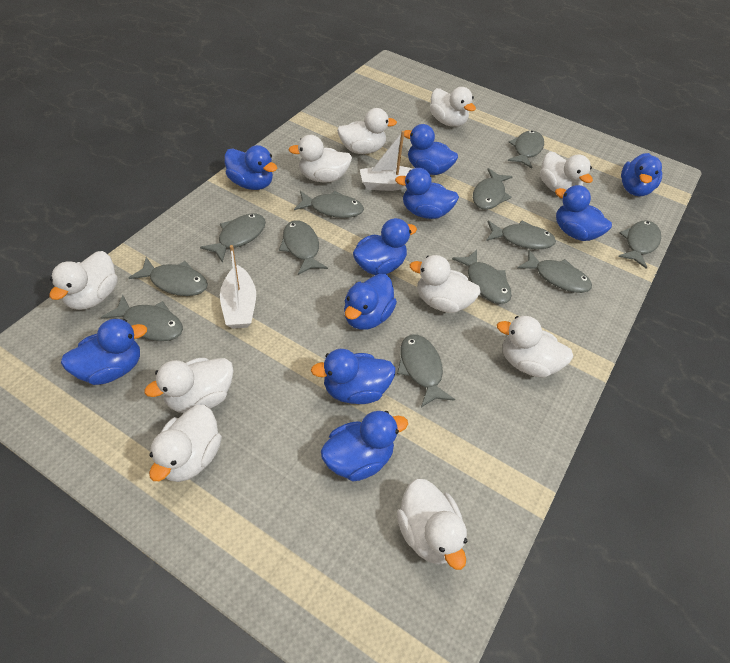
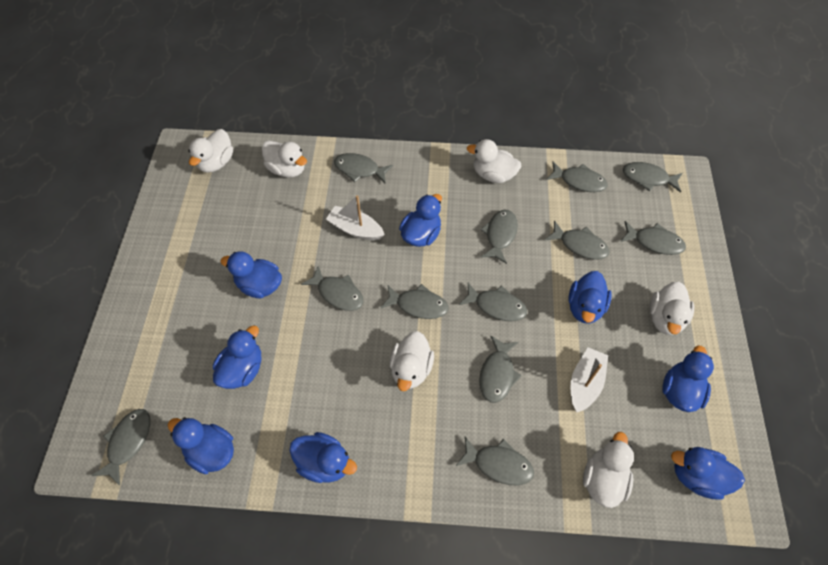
blue duck: [61,319,147,385] [224,145,277,190] [311,349,396,404] [321,411,408,481] [344,274,397,330] [353,218,417,275] [395,168,459,219] [404,124,458,175] [555,185,612,241] [621,153,662,196] = 10 -> [168,417,234,474] [213,326,261,389] [220,251,282,299] [289,432,357,483] [399,194,442,247] [568,271,612,324] [662,346,714,412] [671,447,745,499] = 8
white duck: [50,251,118,310] [145,357,234,413] [149,405,222,482] [288,135,352,183] [337,108,397,154] [397,479,467,570] [410,255,481,313] [430,87,476,127] [497,316,573,377] [540,151,593,192] = 10 -> [188,129,233,173] [262,140,307,178] [390,331,434,391] [467,139,521,183] [583,432,634,508] [650,282,694,335] = 6

